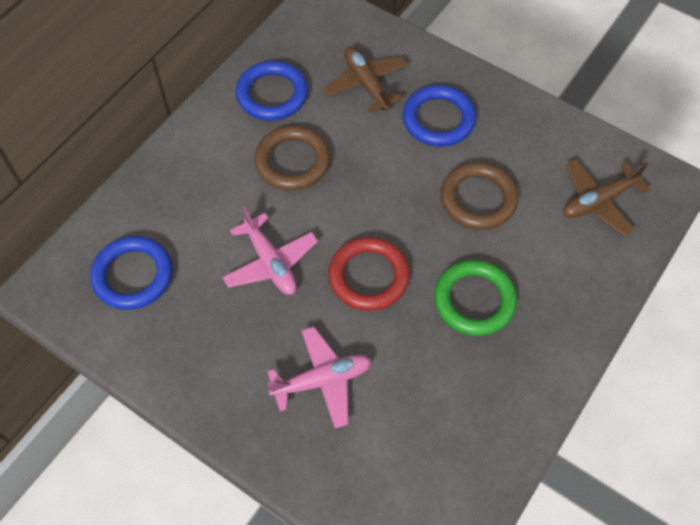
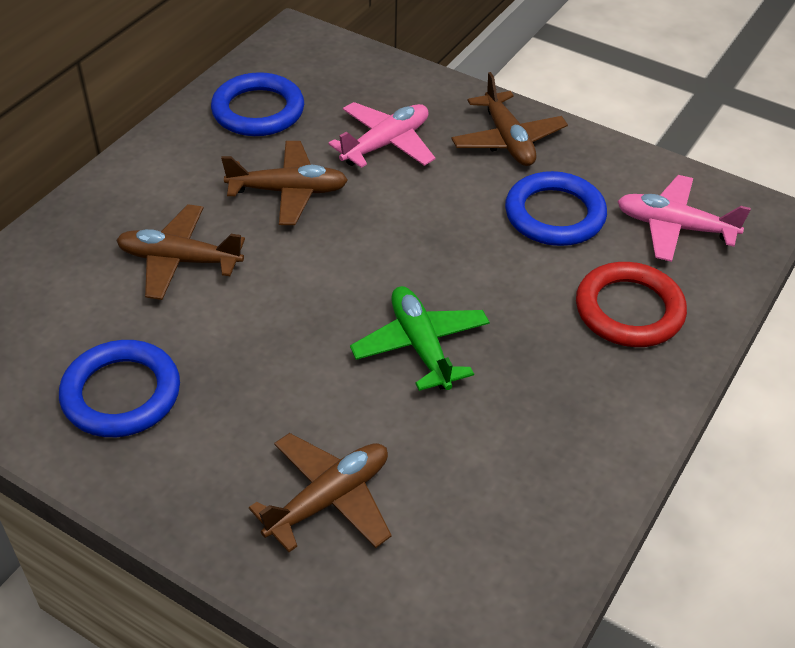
brown plane: [323,46,408,113] [563,159,650,236] = 2 -> [116,204,245,300] [221,141,348,225] [249,433,392,552] [451,72,568,166] = 4
brown ring: [254,126,330,191] [441,162,518,230] = 2 -> none = 0
green plane: none = 0 -> [350,286,490,391] = 1
green ring: [434,260,517,336] = 1 -> none = 0

